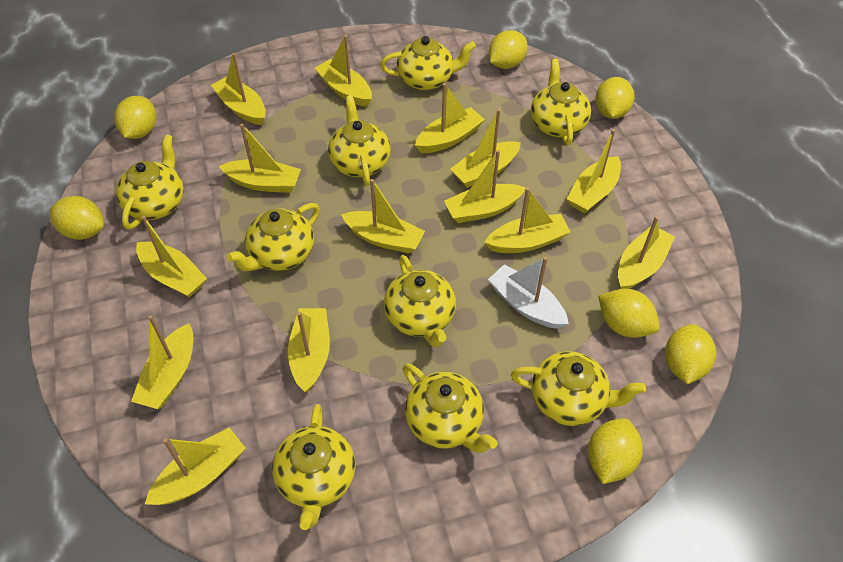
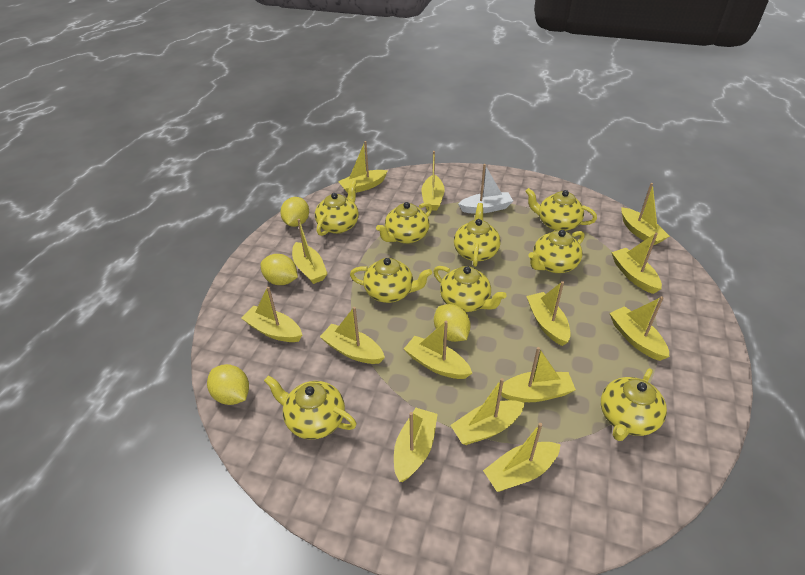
yellow lemon: [49,196,104,240] [114,96,156,139] [489,30,528,69] [588,418,643,484] [595,77,635,119] [598,289,660,338] [665,324,716,384] = 7 -> [207,364,249,405] [261,254,298,285] [280,197,309,227] [434,304,471,342] = 4

